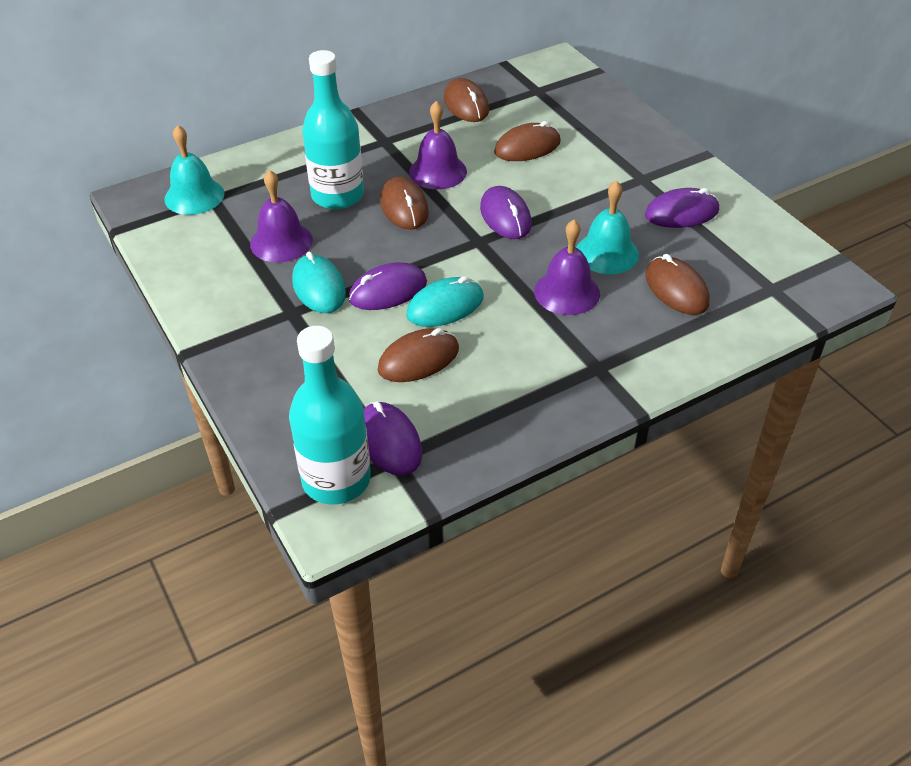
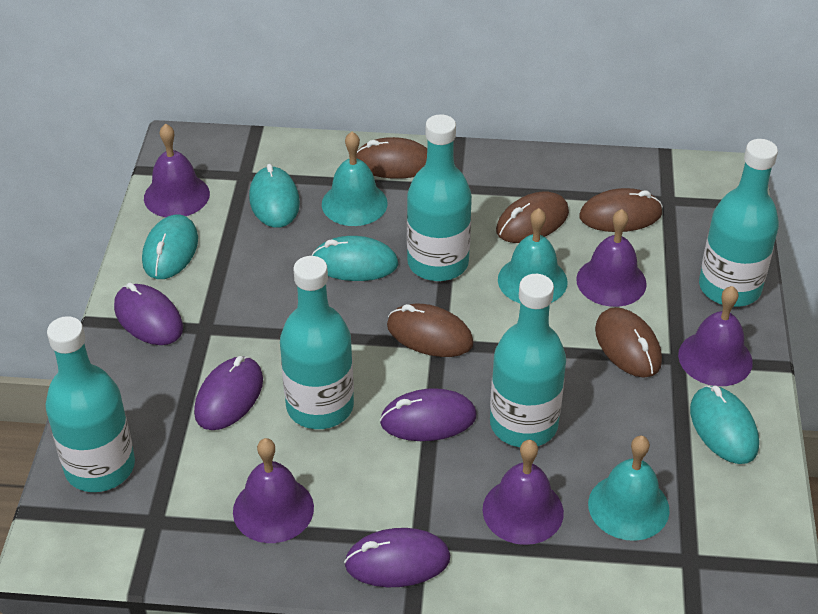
purple bell: [250,170,313,262] [409,101,467,189] [534,220,600,315] = 3 -> [144,124,210,217] [233,438,314,543] [482,440,564,545] [576,209,647,307] [678,286,753,386] = 5
turquoise bell: [164,125,225,215] [576,180,639,274] = 2 -> [322,132,388,226] [498,208,568,303] [588,435,670,541] = 3
turquoise bottle: [289,326,371,505] [302,50,364,209] = 2 -> [45,316,135,492] [280,256,354,429] [407,114,472,281] [490,274,566,447] [699,139,779,307] = 5
turquoise mouse: [292,252,346,313] [406,276,484,327] = 2 -> [142,215,198,279] [249,164,300,228] [311,236,398,281] [690,385,759,464] = 4

